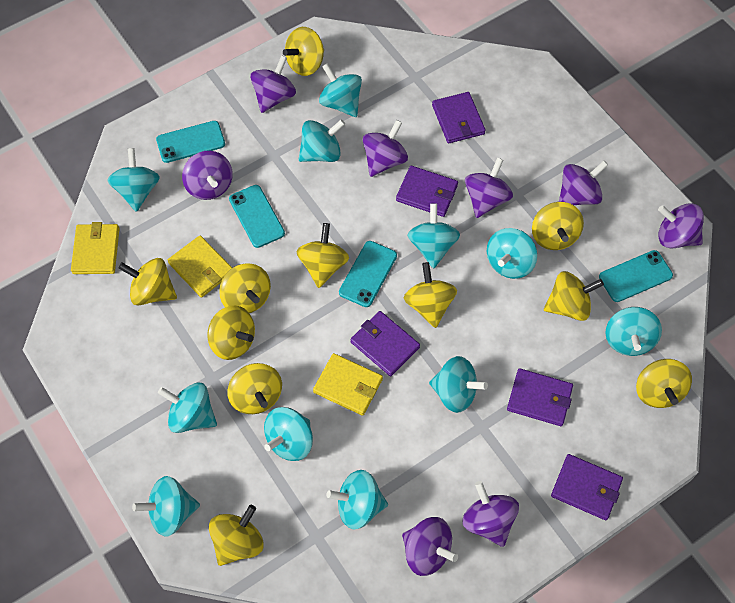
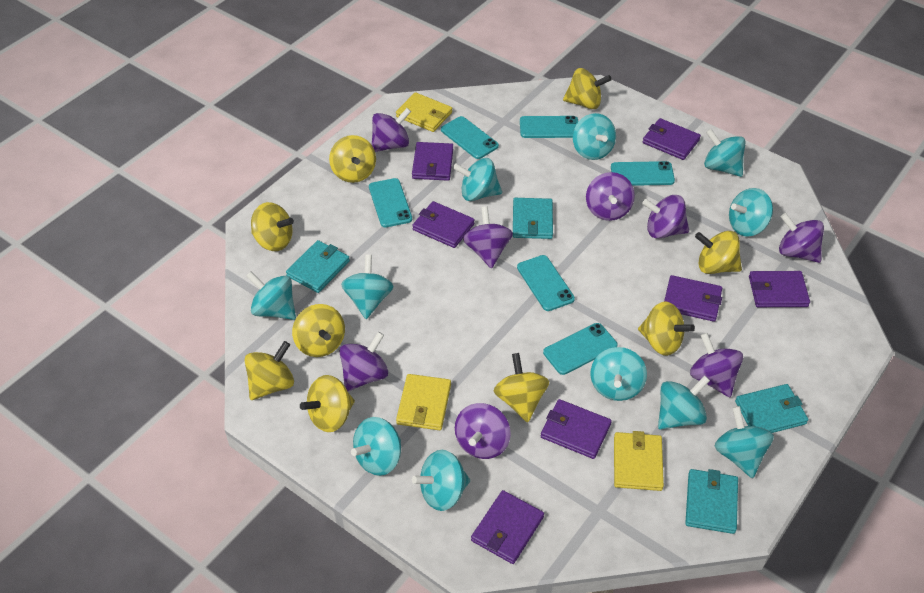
purple wallet: [350,311,420,376] [396,166,458,217] [432,92,486,143] [507,368,573,426] [551,454,623,520] = 5 -> [412,142,453,181] [412,201,475,248] [471,490,544,564] [541,399,612,459] [643,118,701,160] [664,275,722,322] [749,271,810,307] = 7
turquoise phone: [156,121,225,163] [229,185,285,248] [339,241,397,307] [599,250,673,302] = 4 -> [369,178,412,227] [441,116,499,159] [517,255,575,311] [520,116,578,138] [543,323,618,375] [611,161,675,186] = 6
turquoise wallet: none = 0 -> [286,240,350,293] [513,198,553,239] [685,469,738,534] [735,384,808,433] = 4
yellow spinning top: [118,258,177,306] [207,306,255,360] [209,505,264,566] [219,264,271,313] [228,363,282,414] [283,27,324,76] [296,223,349,288] [404,262,457,328] [532,202,584,250] [544,271,604,321] [636,359,692,408] = 11 -> [245,341,294,400] [251,202,294,251] [292,304,345,357] [300,375,355,432] [329,135,376,183] [494,353,549,422] [563,68,612,109] [638,302,695,356] [695,231,742,274] = 9

